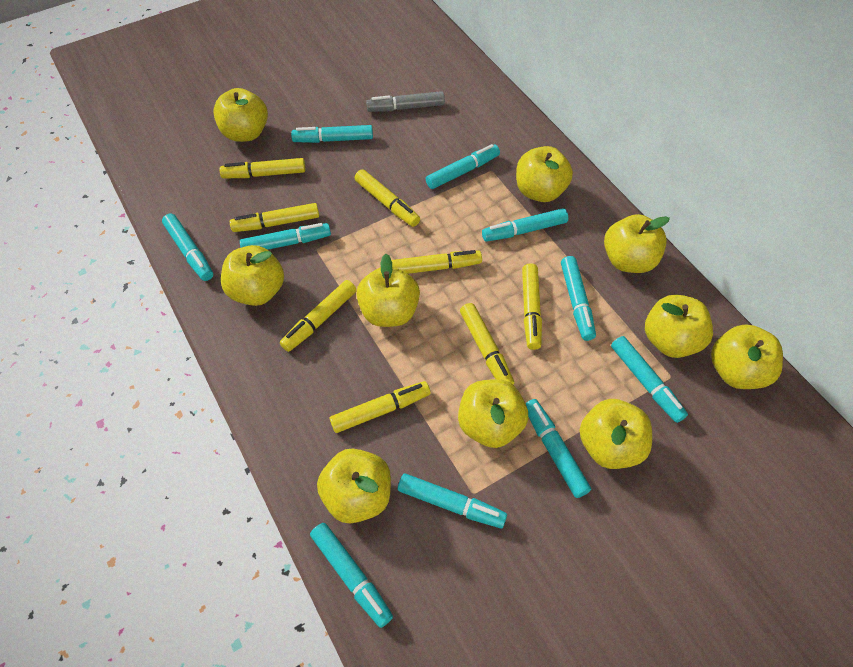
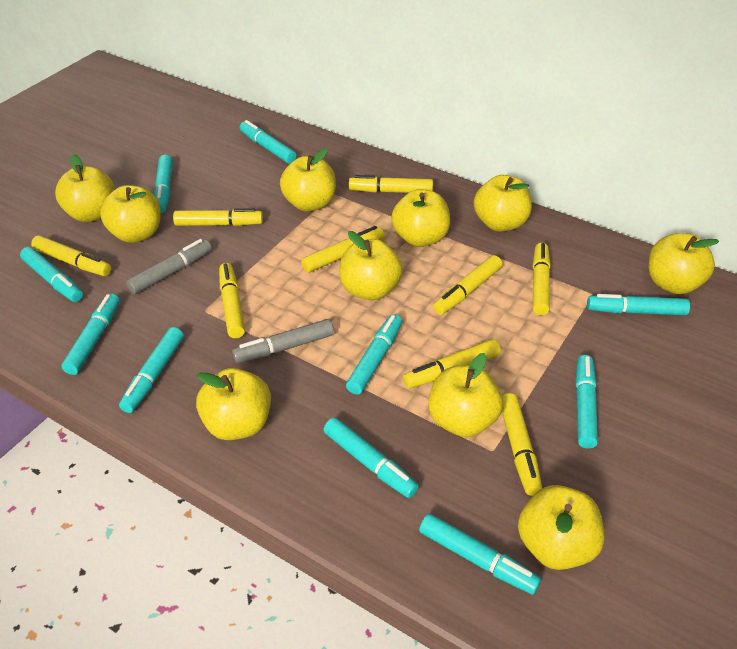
grey marker: [366,91,445,112] = 1 -> [126,239,212,294] [232,319,334,363] = 2
yellow marker: [220,158,305,178] [230,203,319,232] [280,280,357,352] [330,381,431,433] [355,169,420,227] [391,250,482,274] [460,303,514,385] [522,263,542,350] = 8 -> [31,235,111,276] [173,208,263,226] [219,263,245,338] [301,226,384,273] [349,175,433,193] [403,339,501,389] [433,255,502,315] [502,393,542,496] [533,243,551,315] = 9

